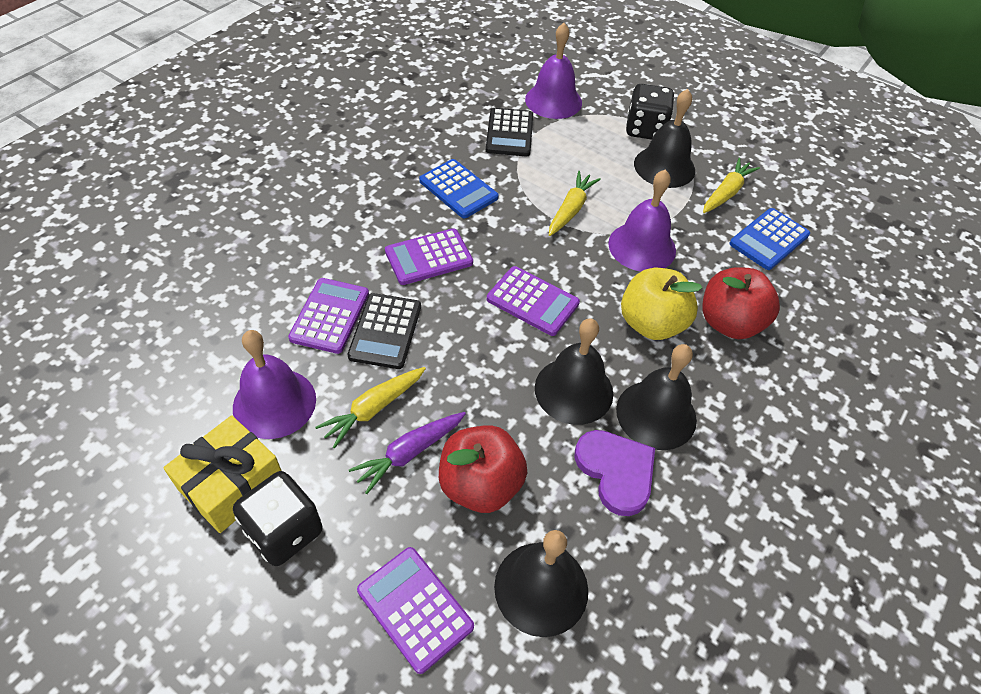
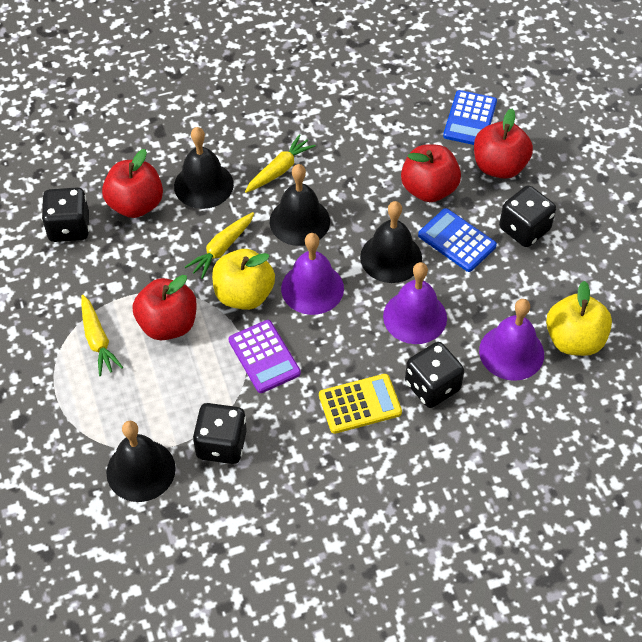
black calculator: [348,293,421,369] [486,108,533,156] = 2 -> none = 0
black dice: [233,471,323,566] [626,84,674,140] = 2 -> [42,187,89,242] [193,403,247,464] [405,342,464,408] [499,185,556,247] = 4
purple calculator: [288,278,369,354] [357,547,474,674] [385,228,473,285] [487,266,580,336] = 4 -> [229,320,301,393] = 1
purple carrot: [349,412,466,494] = 1 -> none = 0
purple heart: [574,430,655,516] = 1 -> none = 0
red apple: [439,425,528,513] [702,267,780,339] = 2 -> [102,149,163,218] [133,275,197,340] [401,144,461,202] [474,109,533,179] = 4
yellow apple: [621,268,702,340] = 1 -> [212,249,275,310] [546,281,612,356] = 2
yellow calculator: none = 0 -> [319,374,402,434] = 1
yellow gift: [163,415,281,533] = 1 -> none = 0

